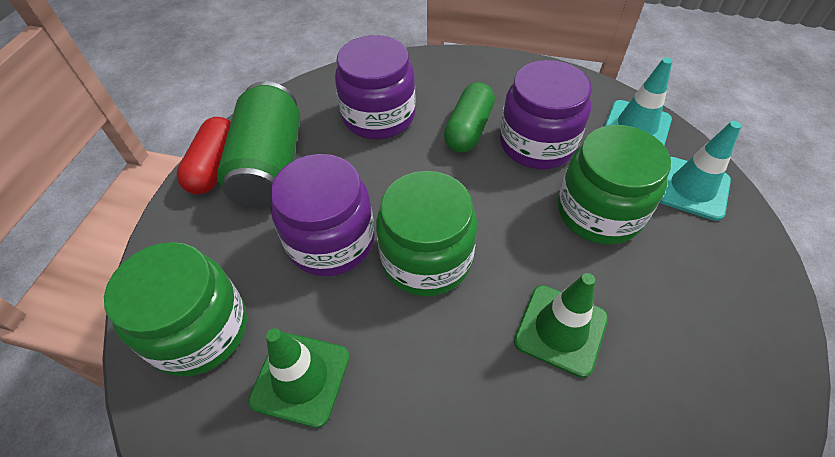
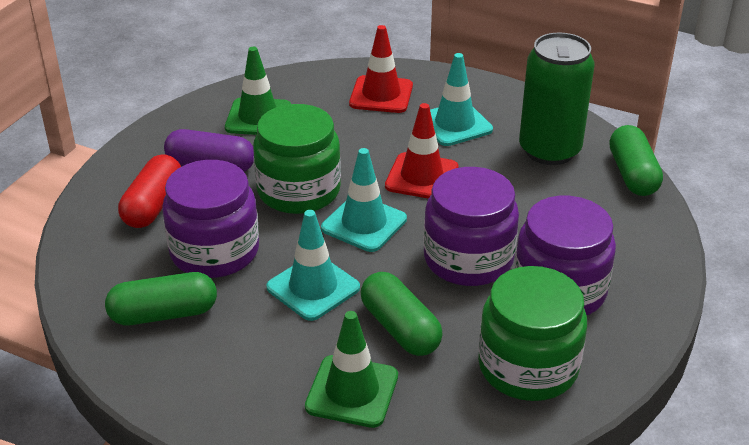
green capsule: [444,82,495,152] = 1 -> [105,272,217,325] [361,272,443,356] [609,125,663,196] = 3
green jar: [104,242,247,377] [376,171,477,296] [557,125,671,245] = 3 -> [253,104,341,214] [478,266,587,401] = 2
purple capsule: none = 0 -> [164,129,254,172] = 1
red traffic cone: none = 0 -> [349,25,413,113] [385,103,459,199] = 2
turquoise traffic cone: [605,58,672,145] [660,121,741,221] = 2 -> [266,210,360,321] [321,148,407,252] [430,53,493,146] = 3

